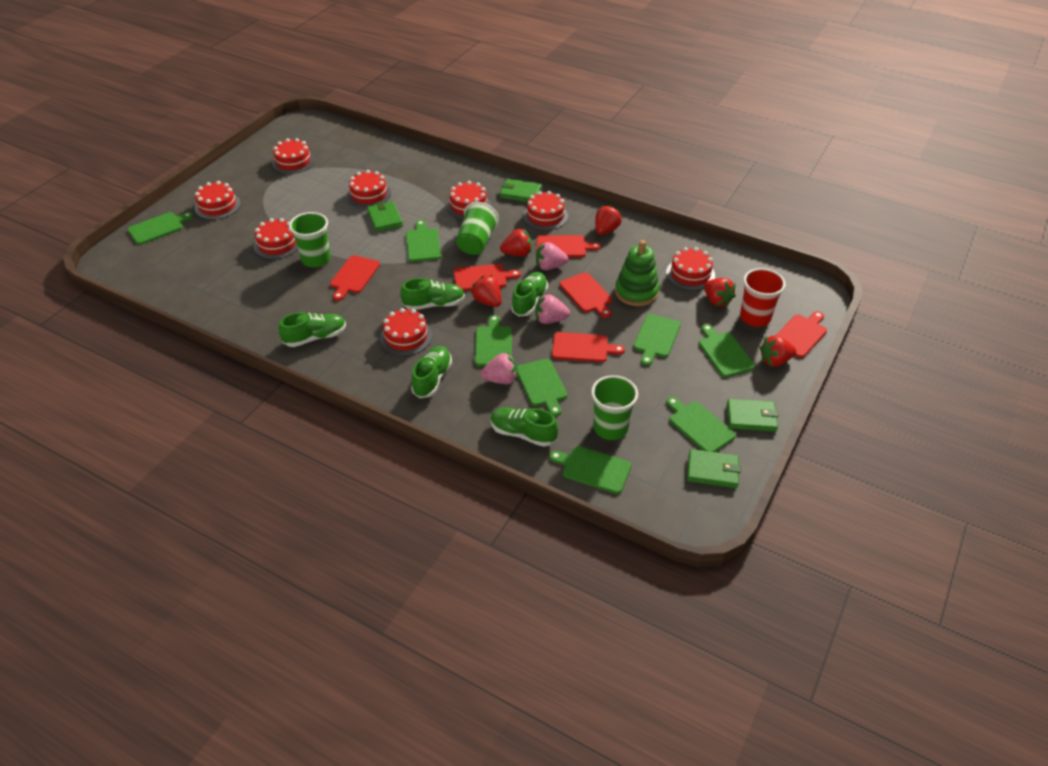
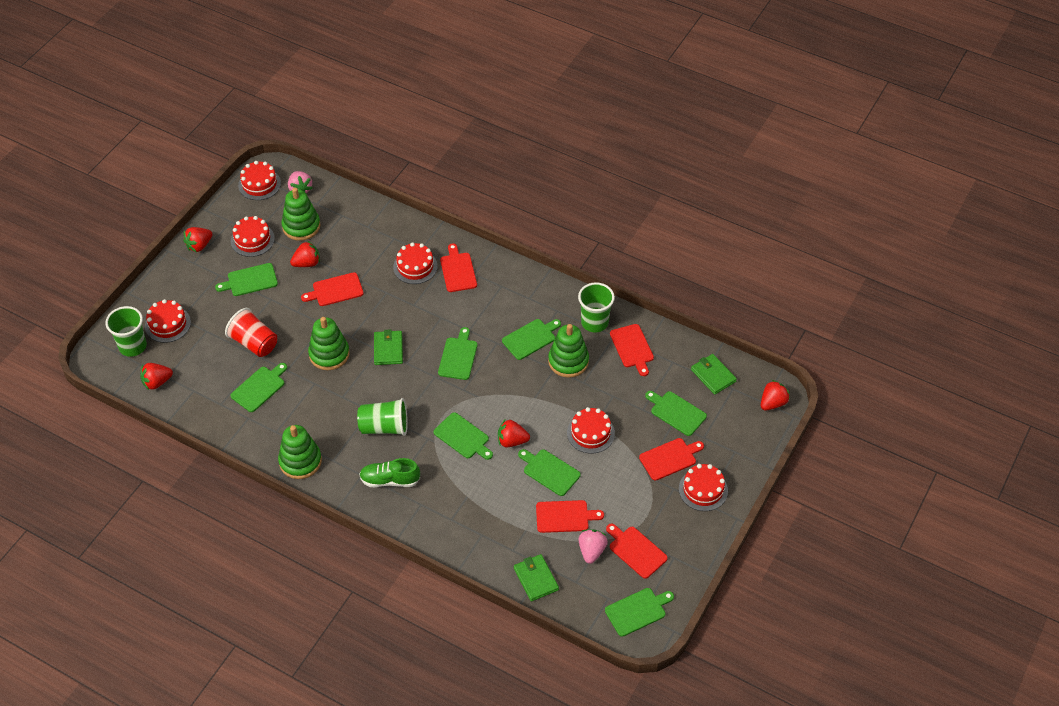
green shoe: [279,312,346,347] [400,278,465,310] [411,346,452,398] [490,408,558,447] [511,272,548,316] = 5 -> [359,458,420,487] = 1
green stacking toy: [615,240,659,306] = 1 -> [278,425,322,479] [281,188,320,241] [308,317,350,370] [548,324,589,378] = 4
green wallet: [367,201,403,232] [500,179,541,202] [687,449,741,488] [727,399,778,432] = 4 -> [374,329,403,365] [514,554,559,602] [691,354,737,395] = 3
pink strawberry: [481,352,518,384] [535,294,570,324] [536,242,568,270] = 3 -> [288,171,312,193] [578,529,608,564] = 2
red cake: [195,181,241,220] [254,218,298,259] [272,138,315,174] [347,170,391,208] [380,308,432,356] [446,181,491,219] [523,191,568,230] [666,247,715,290] = 8 -> [145,299,191,343] [231,216,275,257] [238,161,281,200] [393,242,438,284] [567,407,615,454] [679,464,728,511] = 6

